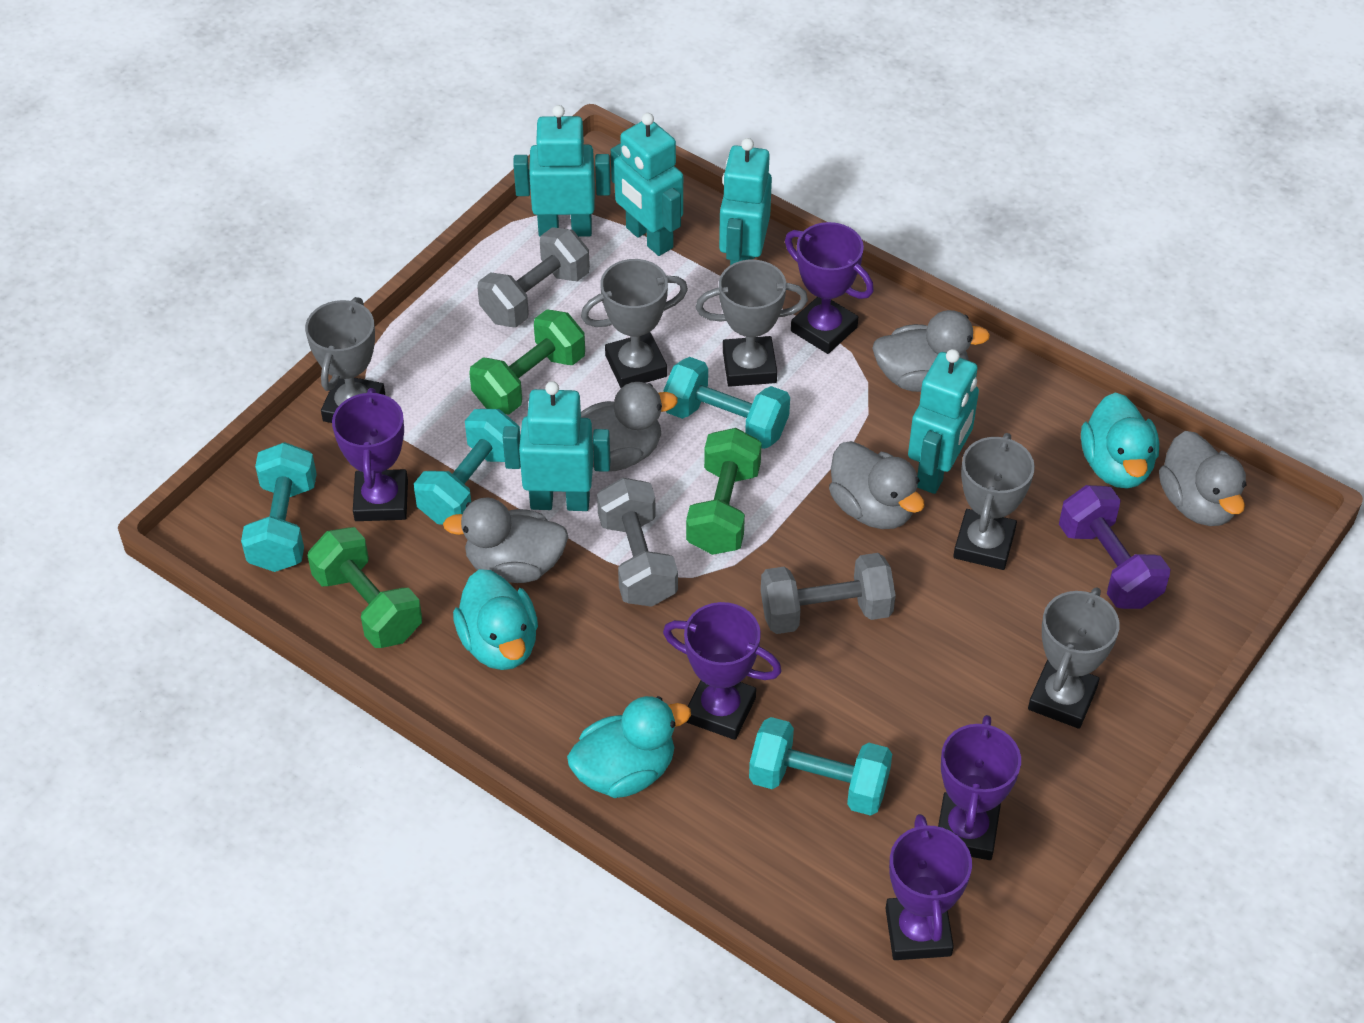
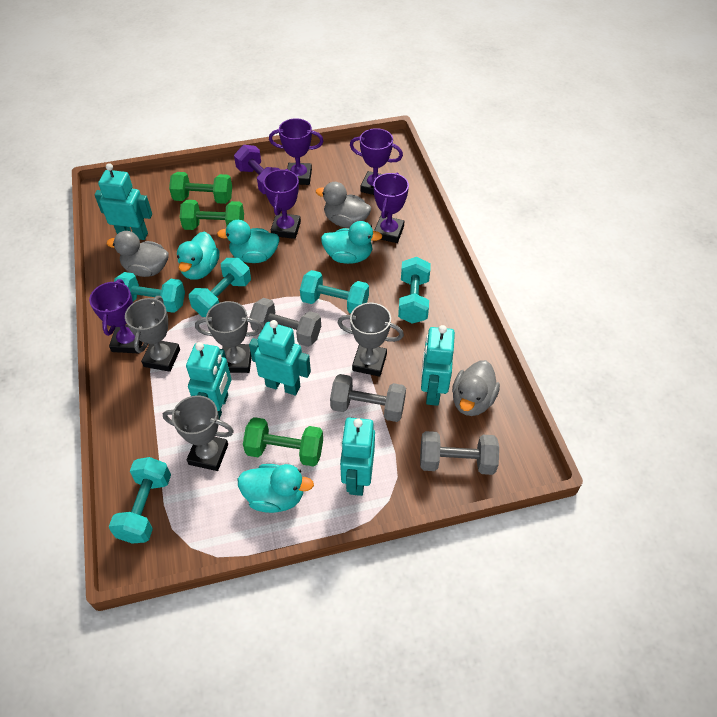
grey duck: [443,498,568,583] [581,382,678,472] [829,441,925,529] [872,310,990,392] [1159,431,1246,526] = 5 -> [107,231,169,277] [316,182,371,228] [452,360,500,416] = 3
grey trophy: [305,297,385,423] [581,259,688,388] [696,260,808,387] [953,433,1035,570] [1028,588,1120,729] = 5 -> [125,296,180,372] [163,395,234,471] [195,301,263,373] [338,303,404,377] = 4
turquoise duck: [453,569,538,670] [567,696,691,798] [1081,392,1159,489] = 3 -> [177,232,220,280] [217,220,280,263] [237,464,314,513] [321,221,382,264] = 4
turquoise dumbbell: [241,442,317,572] [414,409,521,525] [664,357,790,449] [749,717,892,816] = 4 -> [109,457,171,544] [114,272,185,313] [189,258,251,317] [300,270,369,314] [398,257,431,324] = 5

